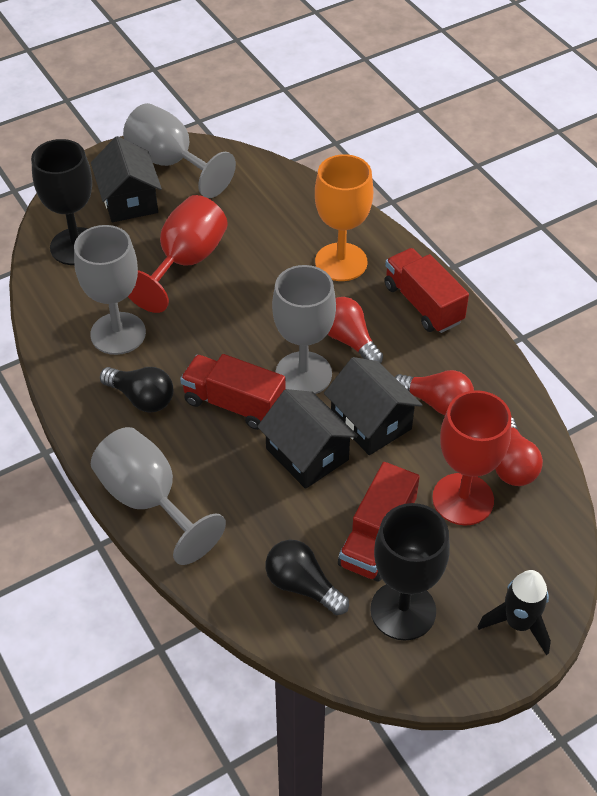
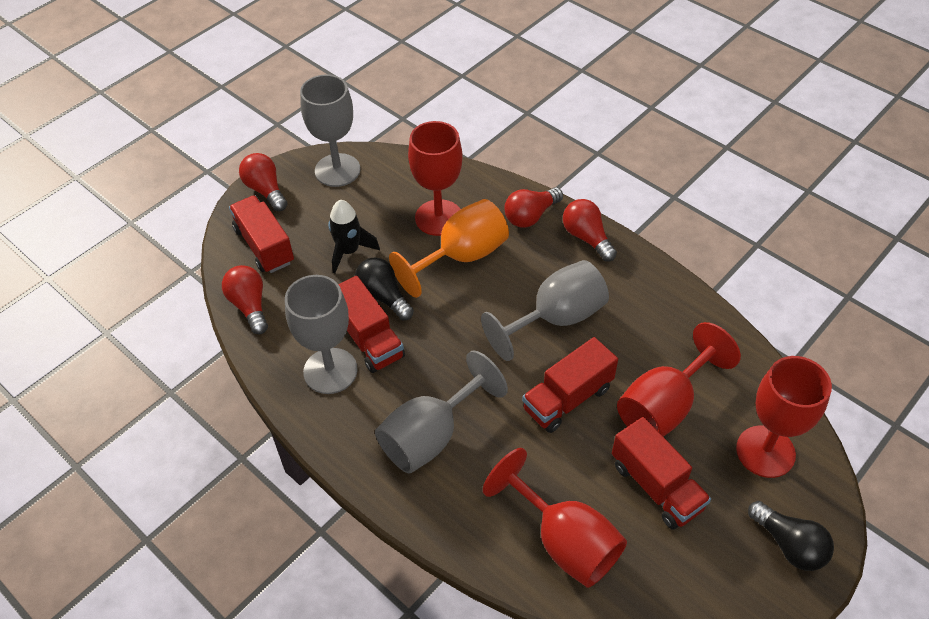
black goblet: [31,139,92,265] [370,503,450,641] = 2 -> none = 0
black house: [91,136,162,222] [257,389,358,489] [324,357,422,455] = 3 -> none = 0
red goblet: [128,195,228,313] [432,390,511,526] = 2 -> [408,121,463,236] [483,448,627,588] [617,322,741,437] [736,356,832,478] = 4
red light bulb: [327,297,383,364] [395,370,474,415] [495,417,543,486] = 3 -> [222,265,268,334] [239,153,288,211] [504,187,563,228] [563,199,617,261] = 4
red truck: [180,354,286,430] [338,462,420,581] [384,248,469,333] = 3 -> [229,195,294,273] [338,276,405,373] [522,337,618,433] [612,417,711,529] = 4

